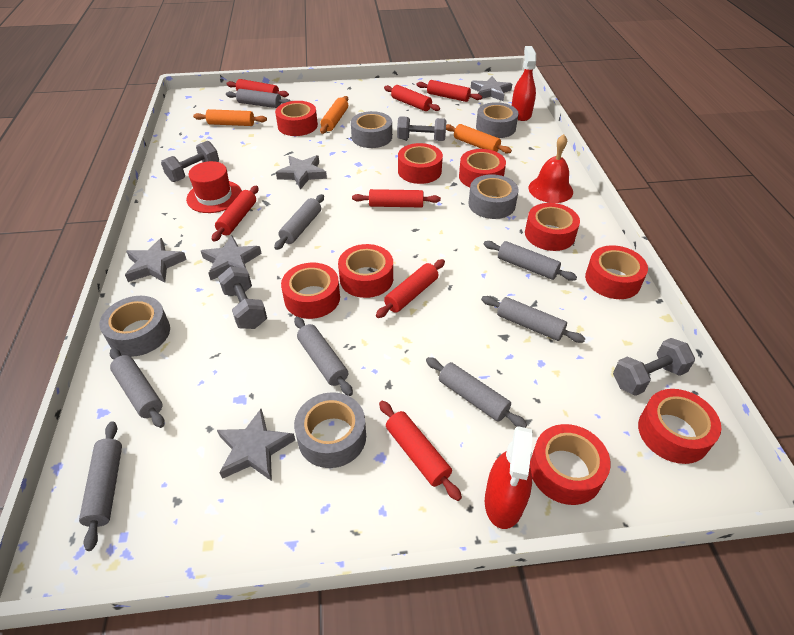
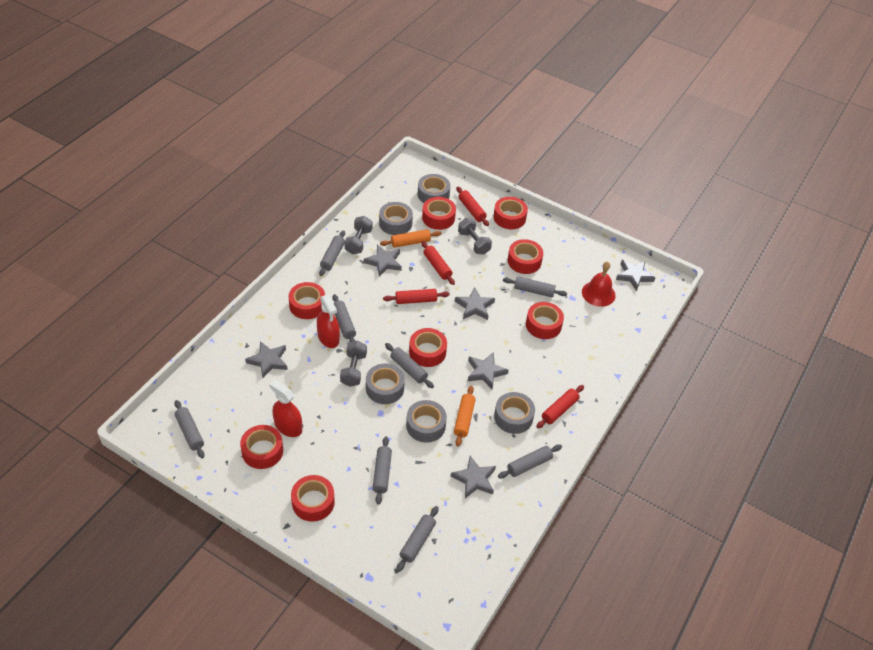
grey dumbbell: [161,141,219,182] [218,266,267,329] [397,116,446,141] [613,338,695,396] = 4 -> [340,341,367,387] [344,216,373,254] [458,218,492,255] = 3
grey star: [125,238,187,283] [201,235,262,280] [217,409,295,481] [276,155,327,190] [471,76,512,101] = 5 -> [245,341,288,379] [364,245,402,277] [451,456,496,499] [455,287,495,320] [467,352,509,389] [616,260,655,291] = 6
orange rolling pin: [193,109,267,126] [320,96,348,134] [446,124,512,154] = 3 -> [380,229,441,248] [454,386,476,447] = 2
red hat: [186,161,242,213] = 1 -> none = 0
red rolling pin: [212,186,258,242] [226,79,289,97] [352,189,441,207] [376,259,445,318] [379,401,462,501] [384,85,440,111] [416,80,482,102] = 7 -> [383,289,450,304] [421,241,455,285] [456,186,489,226] [536,385,584,428] = 4
red tape: [275,101,318,136] [281,263,340,319] [338,244,393,298] [398,143,443,184] [459,149,506,187] [525,203,580,251] [530,424,611,505] [585,245,648,299] [638,389,721,464] = 9 -> [240,425,283,469] [288,282,325,319] [291,475,335,522] [409,328,447,367] [422,197,456,230] [493,197,528,229] [507,239,543,274] [526,302,564,339] = 8

